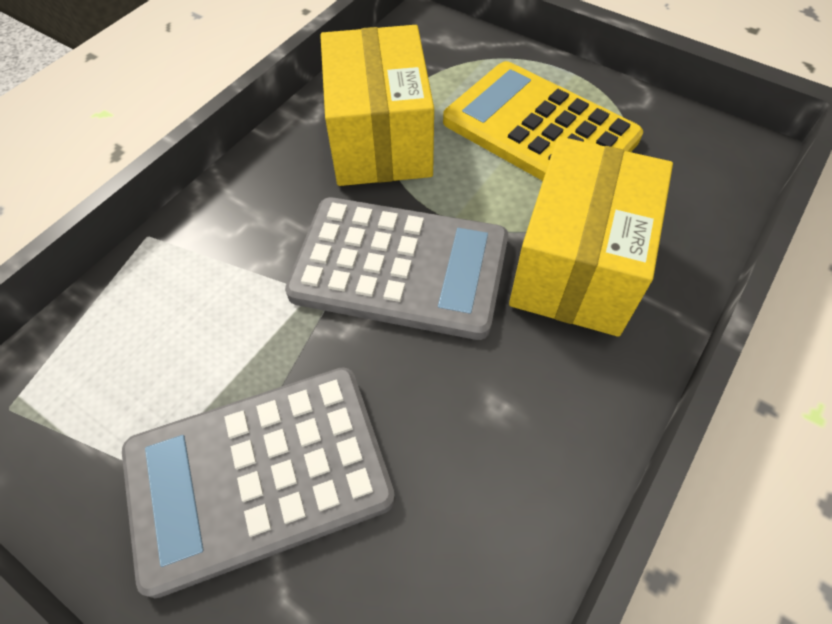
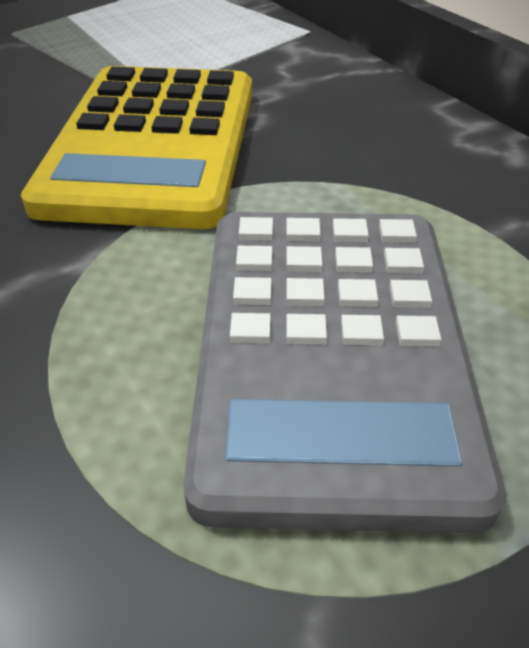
grey calculator: [122,367,395,598] [285,197,508,340] = 2 -> [183,212,506,534] = 1
yellow box: [320,25,434,186] [509,136,673,337] = 2 -> none = 0

